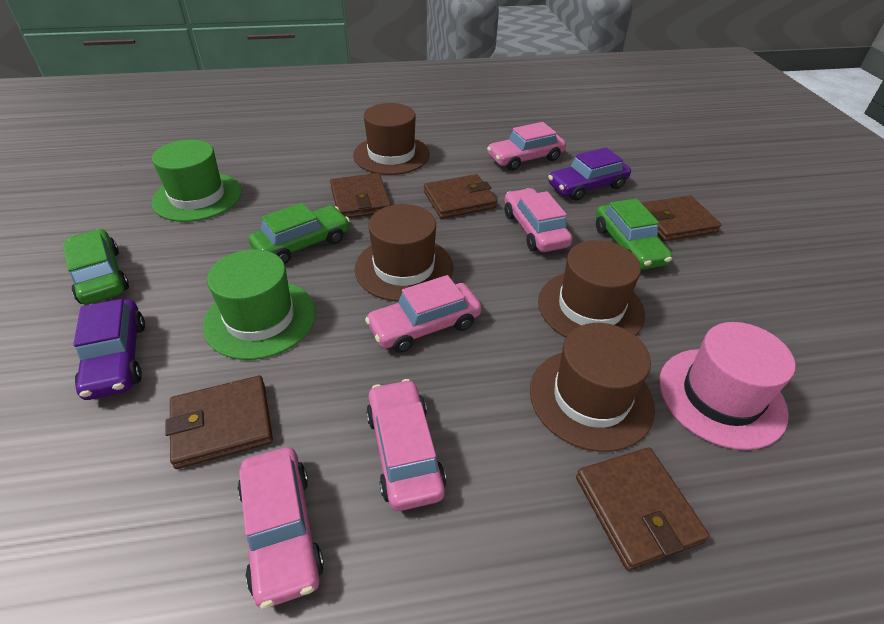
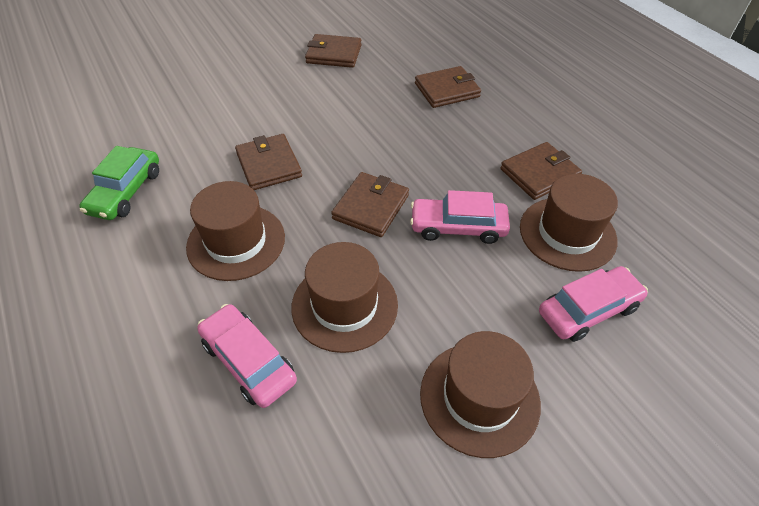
green car: [63,229,129,305] [249,202,350,264] [596,198,672,270] = 3 -> [79,146,159,220] = 1
green hat: [151,140,242,222] [203,249,316,360] = 2 -> none = 0
pink car: [238,447,324,609] [365,275,482,353] [366,379,446,511] [487,122,566,171] [505,188,572,252] = 5 -> [197,304,297,408] [410,190,510,244] [539,266,648,342] = 3
pink hat: [659,322,795,450] = 1 -> none = 0
purple car: [73,299,145,400] [548,147,631,201] = 2 -> none = 0

